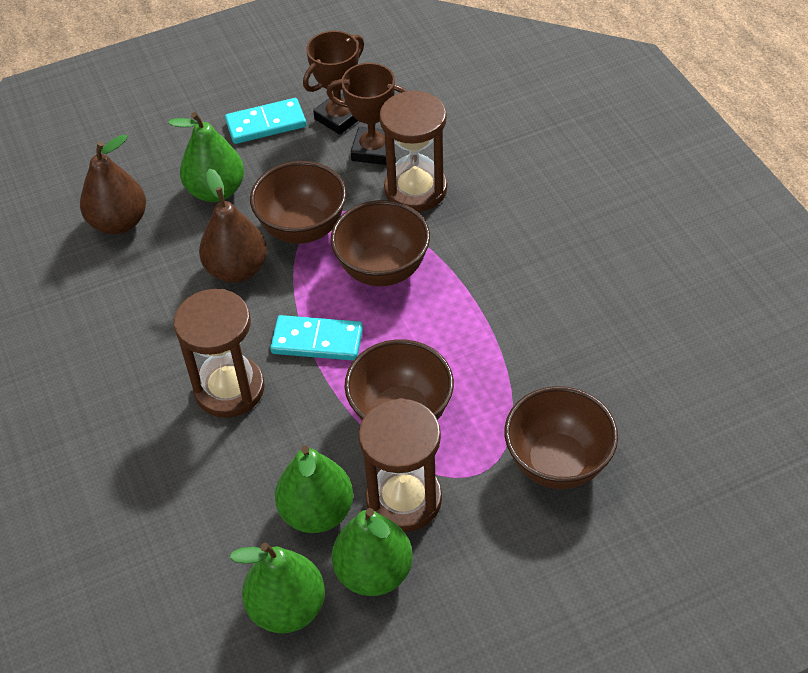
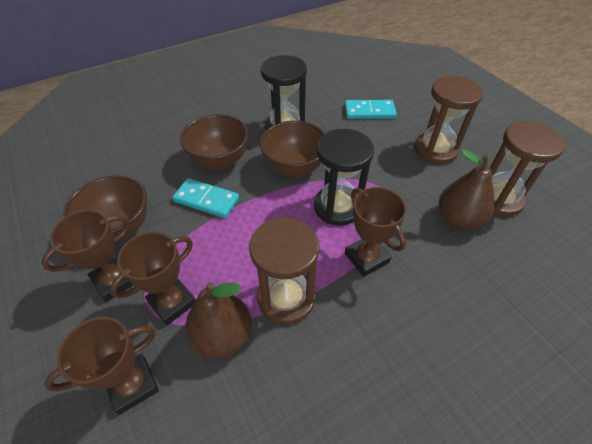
black hourglass: none = 0 -> [261,55,307,130] [314,129,374,226] = 2
brown bowl: [250,161,346,244] [331,200,430,286] [345,339,454,421] [504,386,618,489] = 4 -> [64,175,147,242] [180,114,249,170] [260,121,325,178] = 3
brown trophy: [303,31,364,135] [327,63,407,165] = 2 -> [41,210,133,302] [44,317,159,415] [109,232,195,325] [345,187,407,277] = 4
green pear: [168,112,244,202] [230,543,325,633] [275,446,353,533] [332,508,413,596] = 4 -> none = 0

